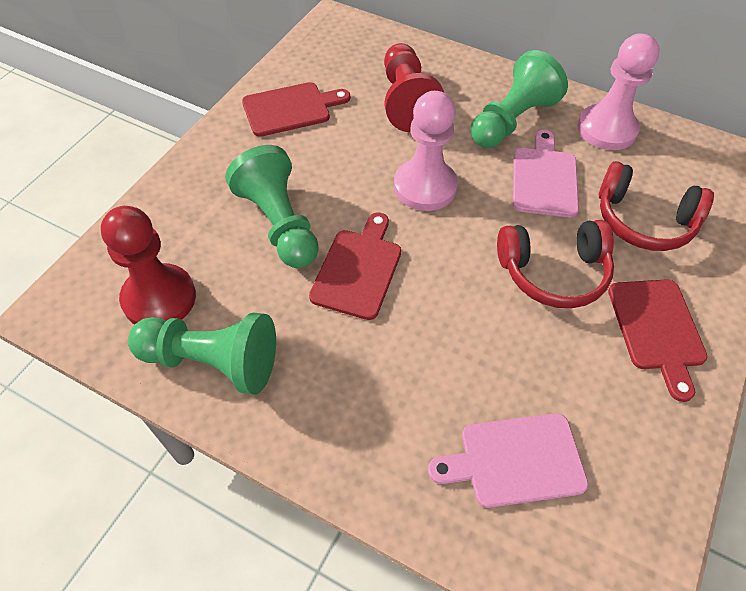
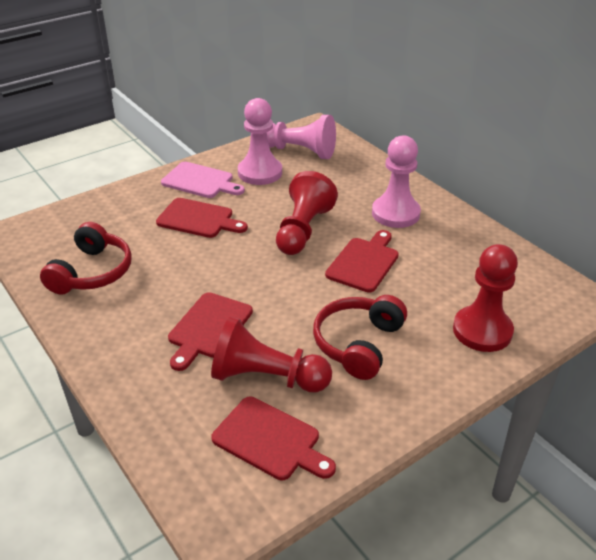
green pawn: [128,313,276,395] [225,145,319,268] [471,50,568,148] = 3 -> none = 0
pink cutting board: [428,413,589,508] [513,130,579,218] = 2 -> [161,162,245,198] = 1
pink pawn: [394,91,458,211] [577,33,660,150] = 2 -> [238,98,282,185] [267,115,336,159] [372,135,421,228] = 3
red cutting board: [242,82,350,137] [309,212,401,320] [608,279,707,402] = 3 -> [156,198,248,238] [168,292,253,371] [211,397,336,480] [325,230,399,293] = 4
red pawn: [101,206,196,325] [384,43,444,132] = 2 -> [211,316,332,392] [276,171,338,255] [453,244,518,352] = 3

